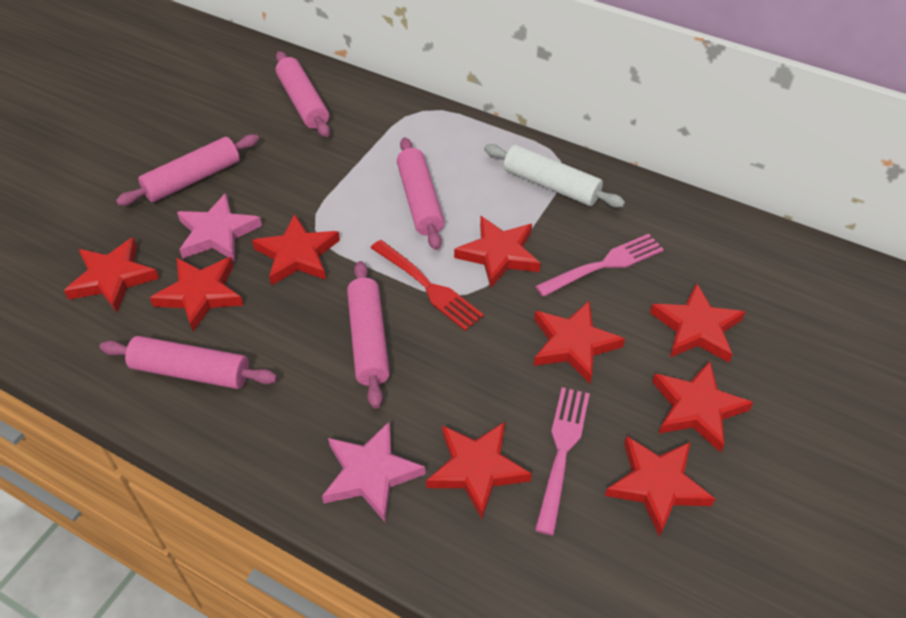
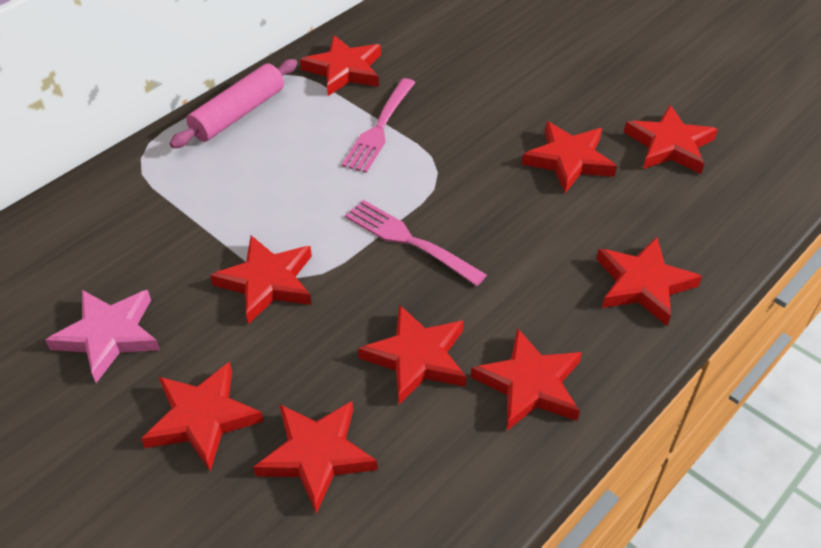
pink rolling pin: [100,336,277,389] [116,134,259,206] [276,51,330,137] [347,261,390,408] [397,137,444,250] = 5 -> [170,59,298,148] = 1
pink star: [177,193,262,261] [322,421,426,522] = 2 -> [45,290,160,383] = 1
red fork: [371,240,484,331] = 1 -> none = 0
white rolling pin: [484,144,625,208] = 1 -> none = 0

